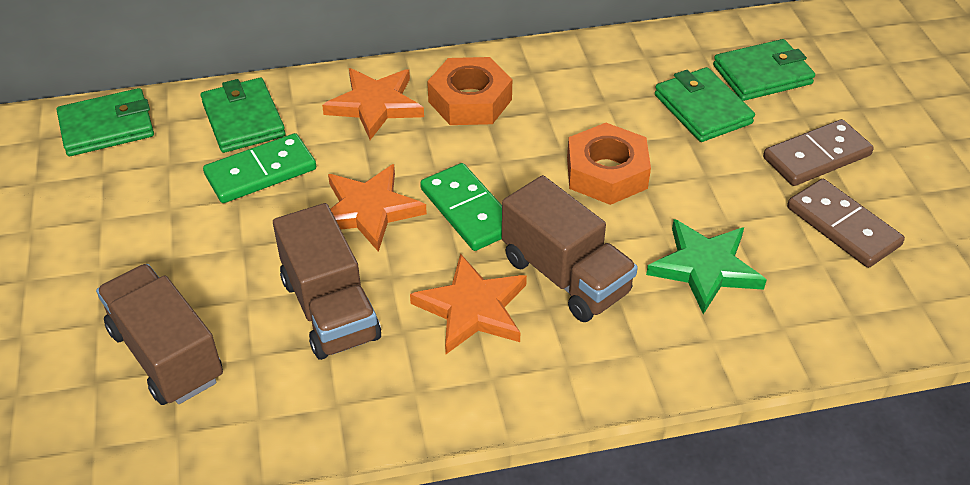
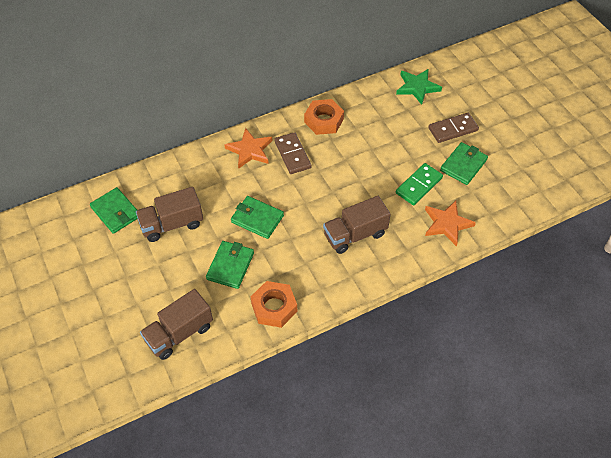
green domino: [203,133,316,203] [420,163,502,251] = 2 -> [396,163,443,205] = 1
orange star: [322,68,424,140] [328,164,427,252] [410,253,527,354] = 3 -> [224,128,272,168] [425,201,476,247] = 2

